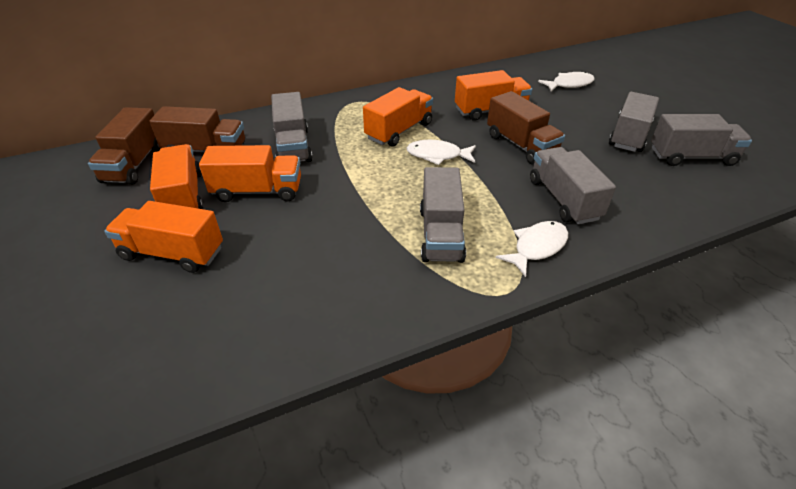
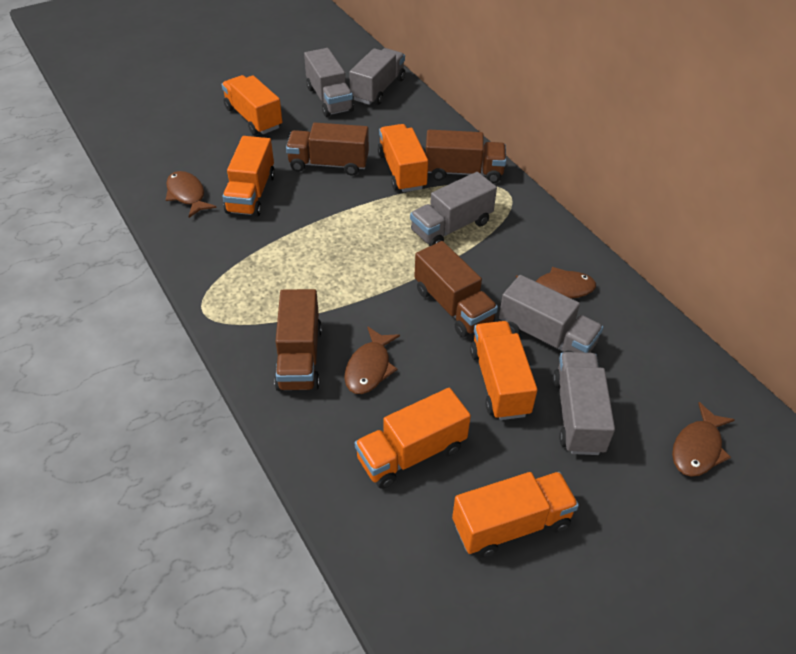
brown fish: none = 0 -> [166,171,217,218] [344,327,400,394] [516,267,596,299] [672,402,735,477] = 4
brown truck: [88,107,161,185] [149,106,245,152] [487,91,565,164] = 3 -> [274,289,322,391] [286,123,369,176] [414,241,498,337] [426,130,506,183] = 4
orange truck: [104,201,223,273] [150,144,204,209] [199,145,301,202] [363,87,433,147] [455,70,532,121] = 5 -> [221,75,282,135] [222,136,275,217] [355,388,471,489] [378,124,428,192] [452,472,579,558] [470,321,538,420] = 6
white fish: [406,140,476,165] [496,221,568,277] [538,71,595,92] = 3 -> none = 0

